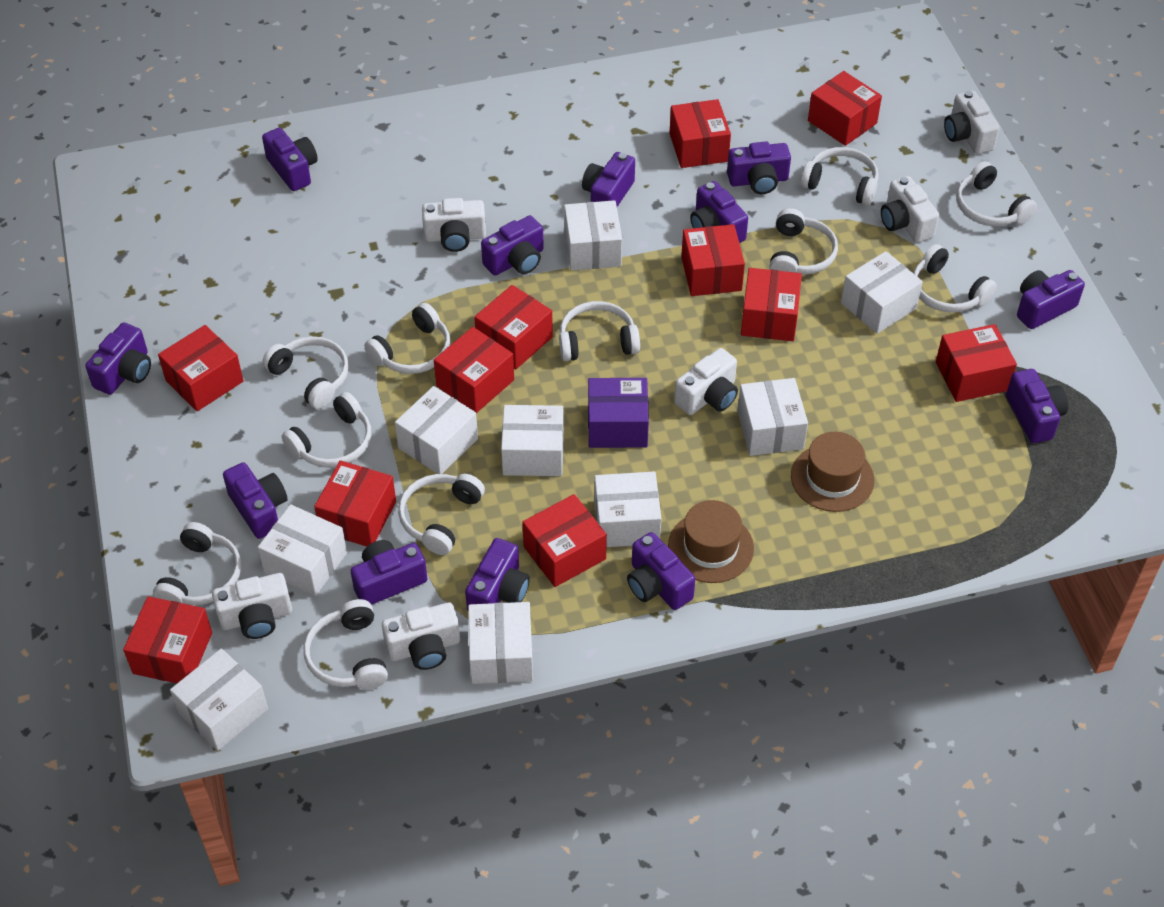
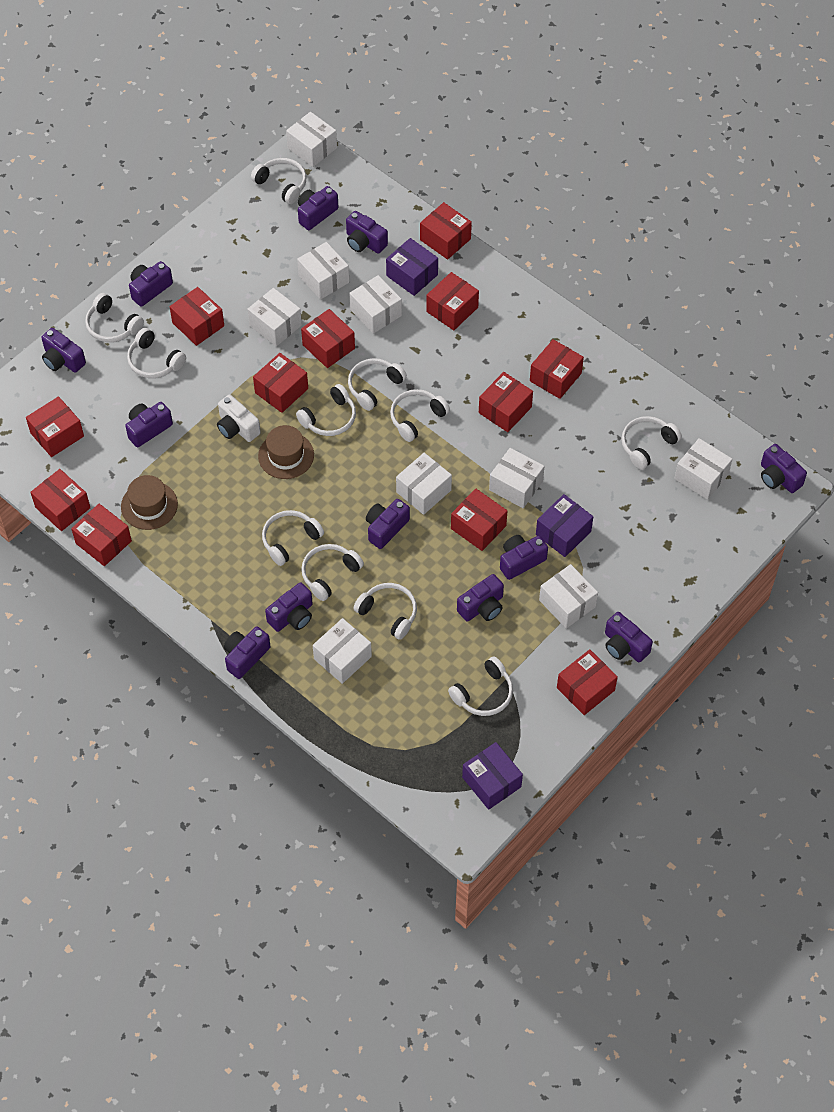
purple box: [588,378,649,448] = 1 -> [386,238,438,296] [462,742,523,810] [536,494,593,557] = 3
red box: [123,596,212,683] [158,325,243,411] [314,460,396,547] [434,327,514,413] [474,285,553,369] [522,494,607,587] [669,99,731,168] [681,224,745,296] [741,268,802,341] [808,71,882,146] [936,324,1017,402] = 11 -> [26,396,84,457] [30,469,90,531] [71,503,132,566] [169,287,224,346] [253,353,308,413] [301,309,355,368] [420,202,472,260] [426,272,479,330] [451,489,507,551] [479,372,533,432] [530,339,584,399] [557,649,618,715] = 12
white camera: [212,573,292,639] [382,602,460,670] [422,198,486,252] [674,348,738,415] [881,176,939,243] [944,90,1000,154] = 6 -> [217,394,261,442] = 1

